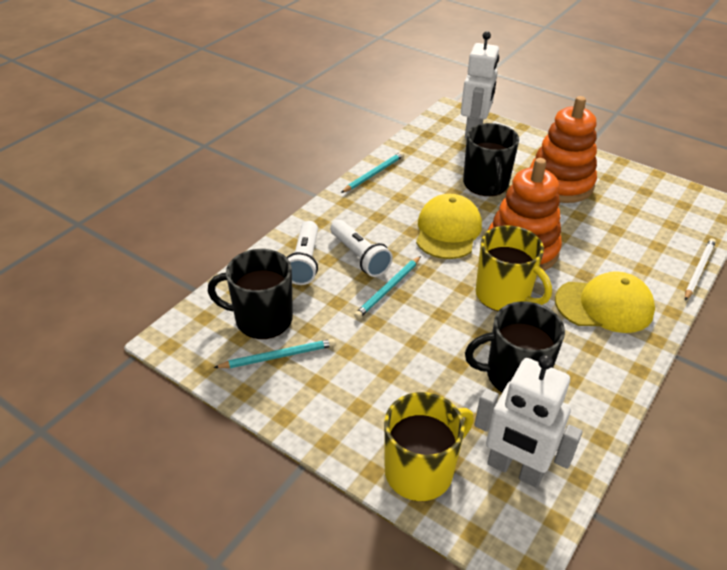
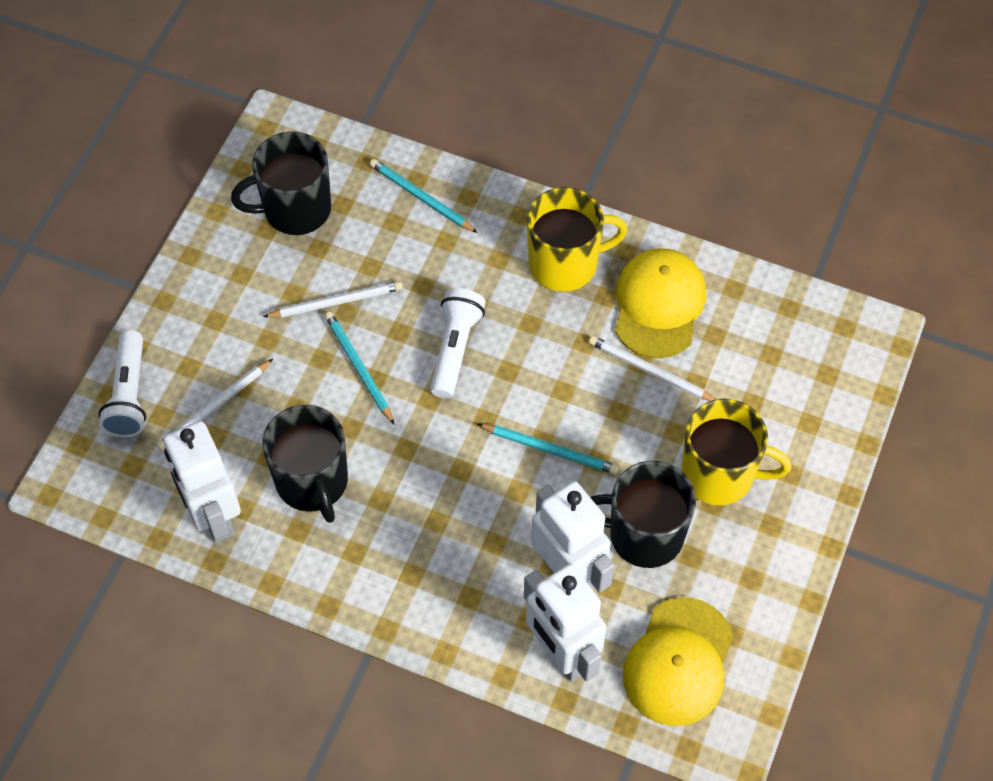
orange stacking toy: [488,158,562,271] [530,96,597,203] = 2 -> none = 0
white pencil: [685,238,716,301] = 1 -> [157,359,273,451] [263,281,403,318] [589,336,715,401] = 3
white robot: [461,31,499,139] [474,355,583,488] = 2 -> [163,421,241,543] [524,564,606,682] [531,481,614,593] = 3

